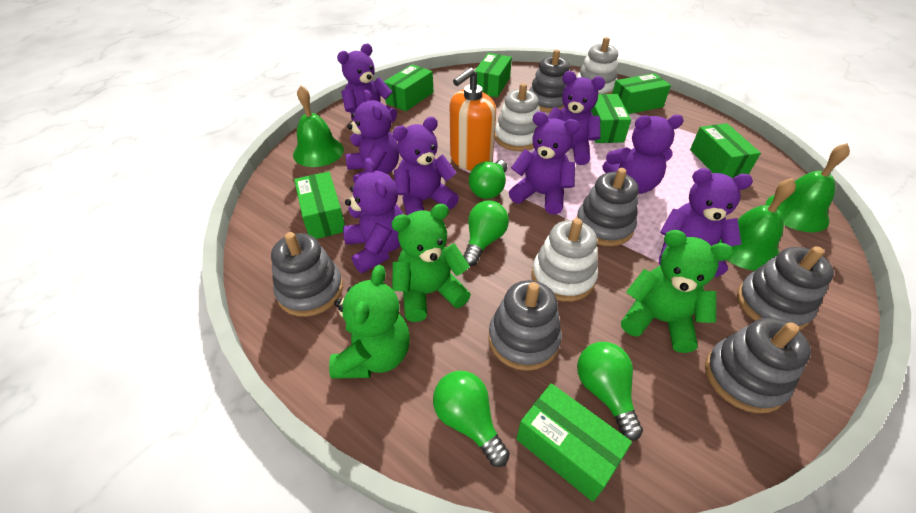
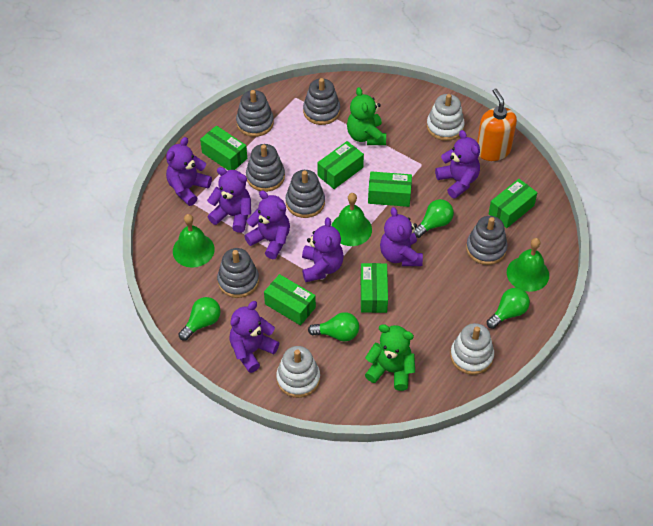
green box: [294,171,345,239] [384,64,433,111] [475,53,512,97] [516,383,632,502] [590,94,631,143] [612,73,671,114] [690,123,761,178] = 7 -> [200,126,247,170] [264,274,316,326] [318,141,364,189] [361,263,388,313] [368,172,412,207] [489,179,537,228] = 6
green teddy bear: [329,265,410,379] [391,204,471,322] [621,230,733,353] = 3 -> [347,87,386,145] [365,324,415,391] = 2
purple teddy bear: [337,43,397,123] [343,158,403,273] [346,90,399,183] [392,117,459,216] [509,111,580,215] [547,71,605,165] [602,115,684,194] [659,168,753,277] = 8 -> [166,137,212,206] [207,167,251,233] [229,301,279,373] [244,190,290,259] [302,217,344,282] [380,207,423,266] [435,130,480,199] = 7

